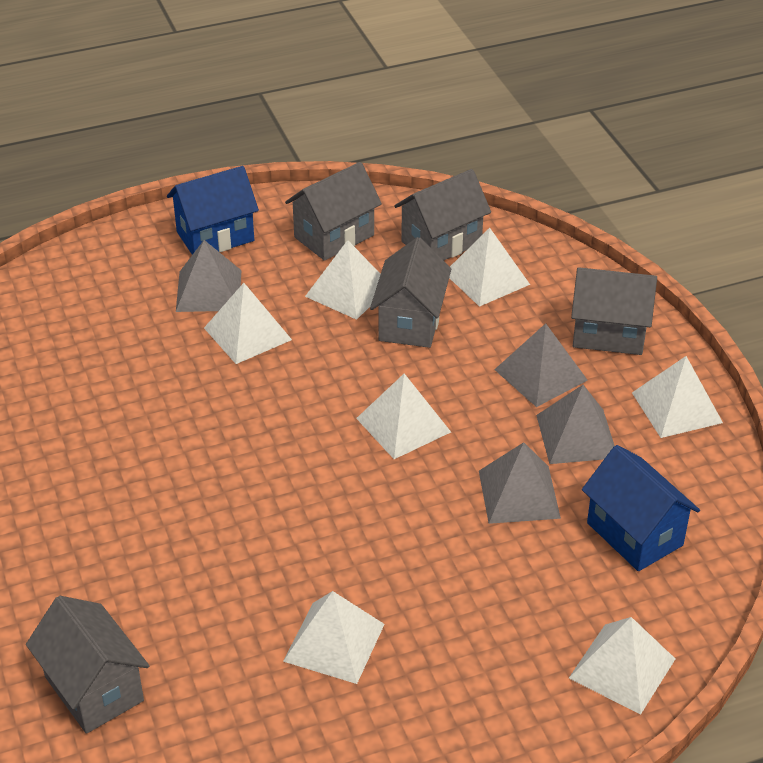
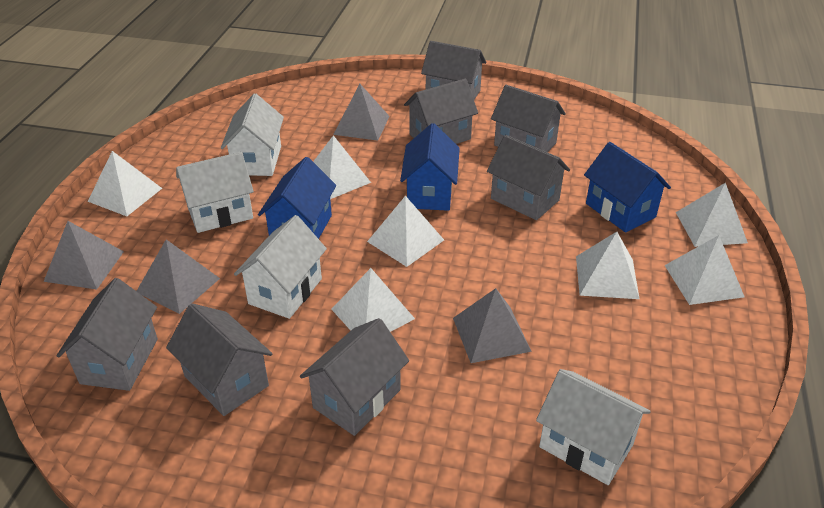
blue house: [167,166,259,255] [582,445,700,571] = 2 -> [258,157,336,239] [400,123,460,211] [584,142,671,232] = 3
grey house: [26,596,149,734] [285,162,382,261] [370,237,451,348] [394,169,491,260] [571,267,657,355] = 5 -> [57,278,158,391] [166,303,273,416] [300,318,409,436] [404,79,478,144] [421,41,486,99] [487,135,570,220] [491,85,566,152] = 7
white house: none = 0 -> [176,152,254,233] [221,94,284,176] [234,215,327,319] [536,369,651,485] = 4

